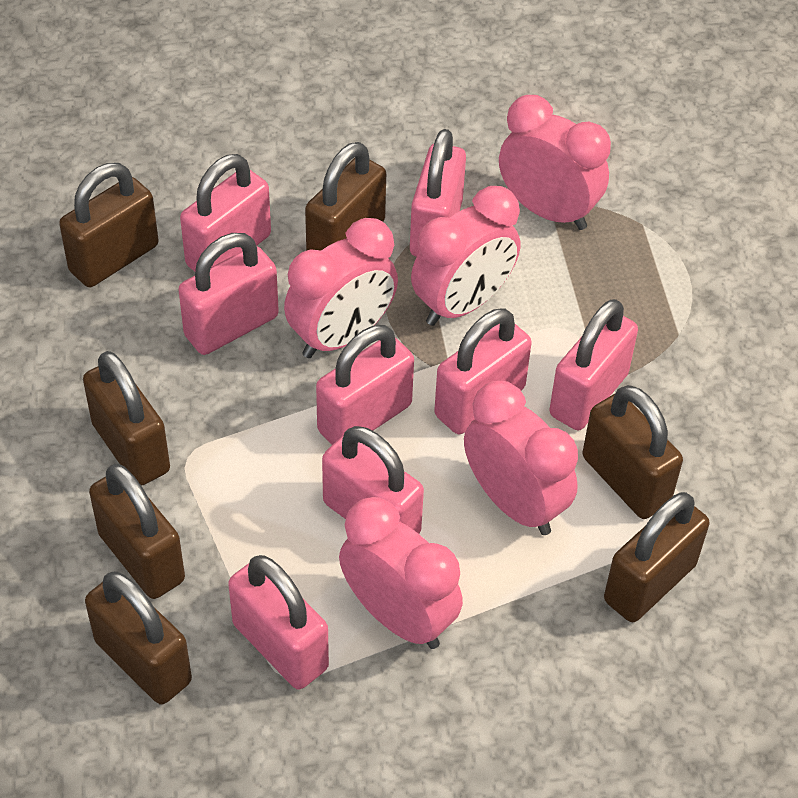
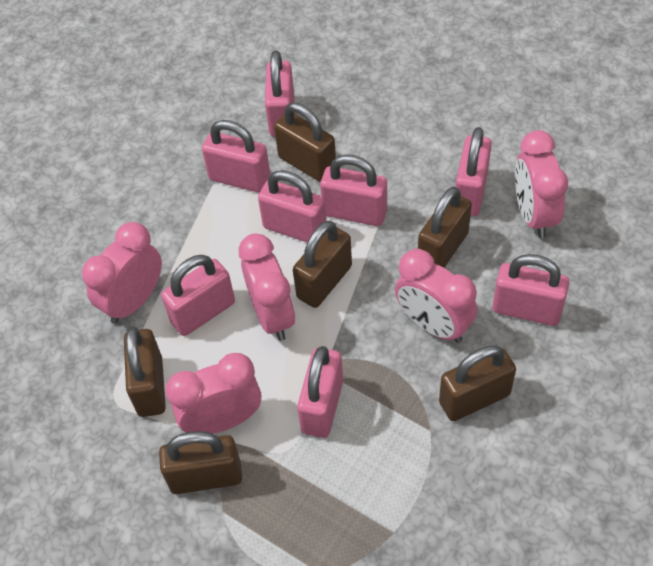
brown padlock: [59,163,159,287] [83,351,170,486] [85,572,192,705] [89,464,185,599] [305,142,386,251] [582,385,683,519] [604,492,709,622] = 7 -> [124,327,166,417] [159,431,242,494] [274,103,336,182] [293,221,352,308] [418,187,472,268] [439,345,516,421] = 6

